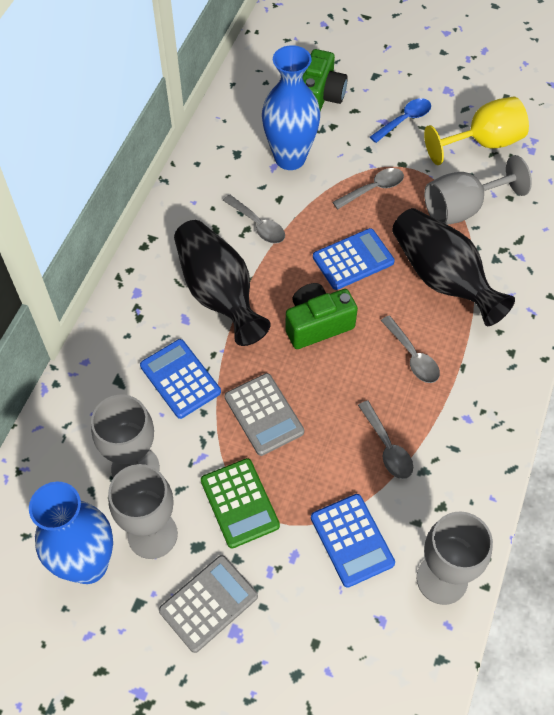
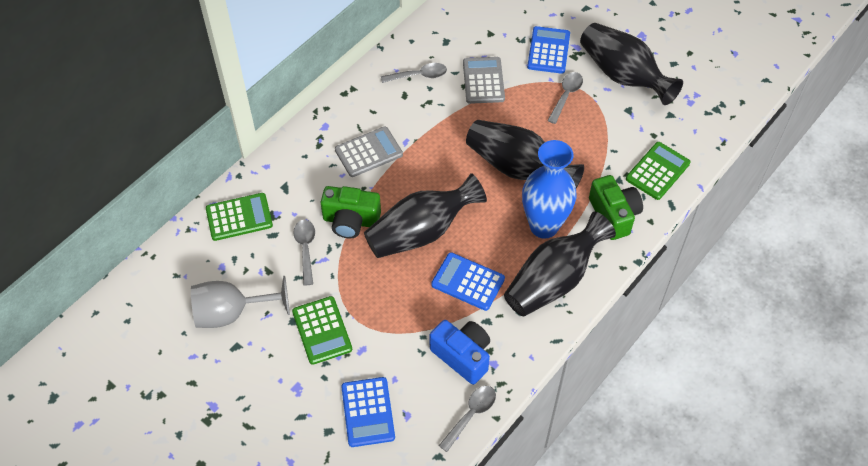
black vase: [174,220,271,346] [392,208,515,326] = 2 -> [364,173,487,258] [466,120,584,188] [504,212,616,316] [580,23,683,105] = 4
blue camera: none = 0 -> [430,320,490,385] = 1
blue spoon: [370,98,431,143] = 1 -> none = 0
blue vase: [29,482,113,584] [262,45,320,170] = 2 -> [522,140,577,239] = 1
green calculator: [201,458,280,548] = 1 -> [206,193,273,241] [292,296,352,365] [626,142,690,200] = 3
grey goblet: [91,395,160,478] [108,464,178,559] [417,511,493,605] [424,155,532,225] = 4 -> [191,276,290,328] = 1
yellow goblet: [424,97,529,165] = 1 -> none = 0

